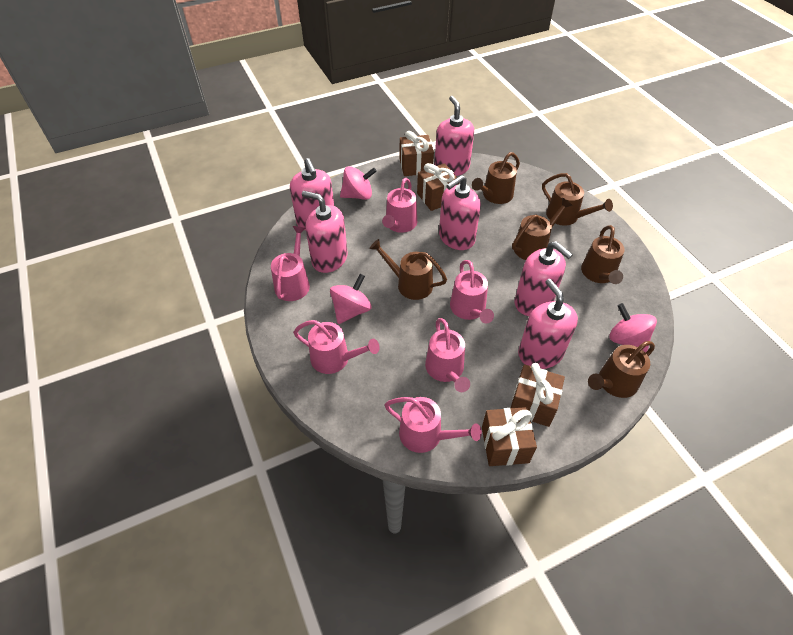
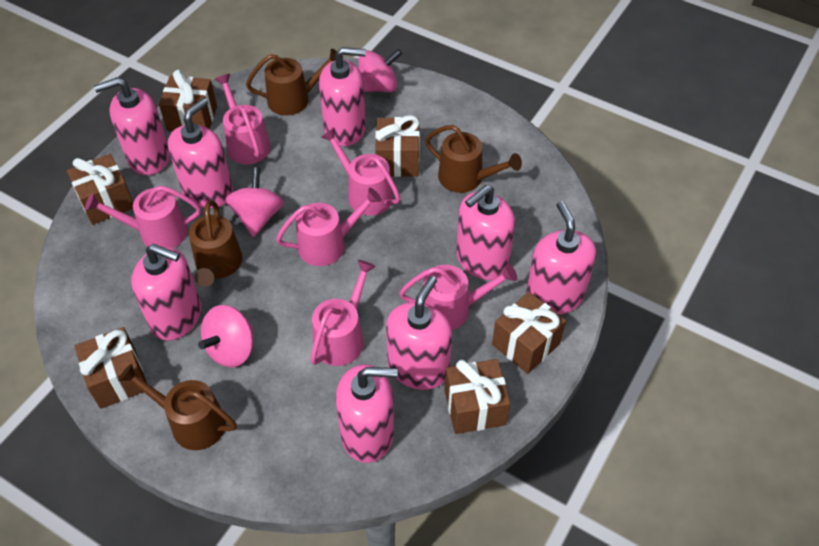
brown gift: [400,131,434,176] [417,163,459,211] [482,407,537,466] [511,363,565,427] = 4 -> [67,154,133,225] [75,327,147,409] [159,70,217,132] [375,115,420,177] [444,359,510,434] [492,292,566,374] = 6
brown watering can: [369,239,447,300] [472,152,520,204] [512,198,573,260] [542,173,613,226] [581,225,625,284] [588,341,655,398] = 6 -> [118,364,237,450] [189,200,243,287] [246,48,337,115] [425,125,522,193] = 4
pink soap dispenser: [290,158,334,230] [302,191,348,273] [434,96,474,176] [439,175,481,250] [515,241,573,316] [518,279,578,369] = 6 -> [94,77,170,175] [131,244,201,340] [168,98,233,208] [319,47,366,146] [336,364,398,463] [386,276,452,390] [456,185,515,280] [526,201,596,314] = 8

